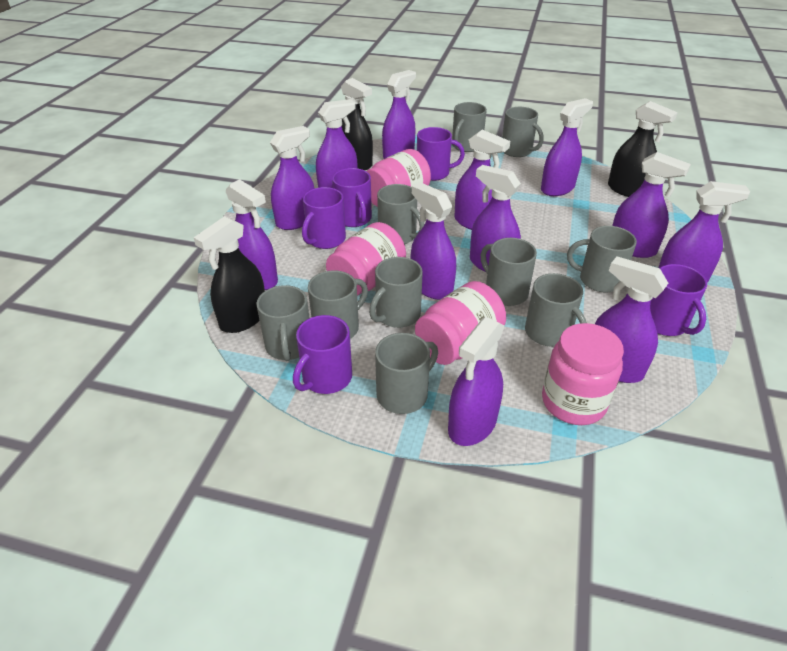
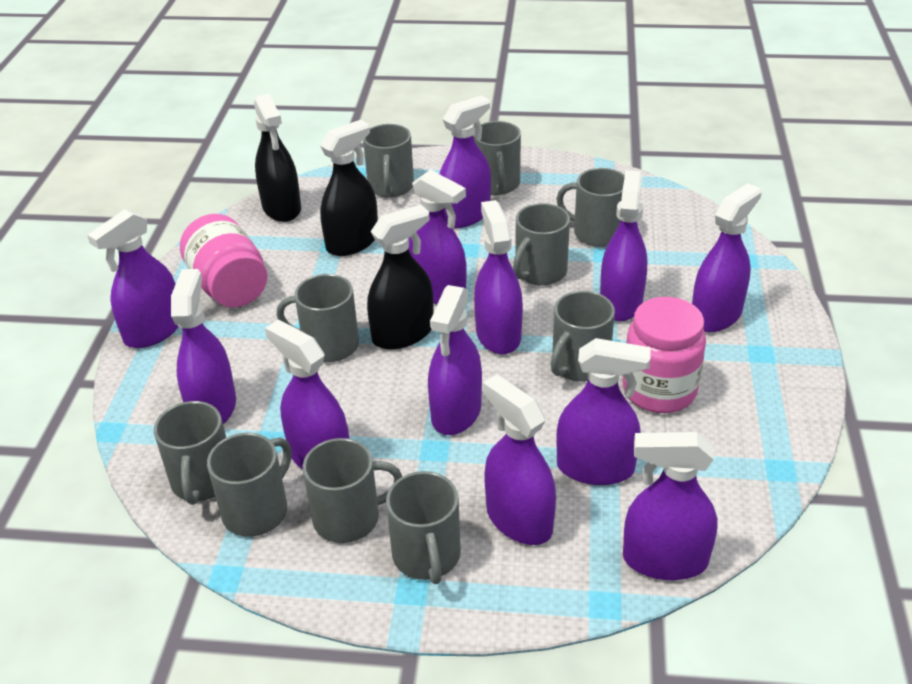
pink jar: [326,222,406,296] [367,149,431,207] [415,281,506,365] [542,323,624,425] = 4 -> [180,214,267,308] [623,297,706,413] = 2
purple mug: [293,315,352,394] [302,187,346,249] [332,168,372,227] [417,127,465,181] [650,264,707,336] = 5 -> none = 0

